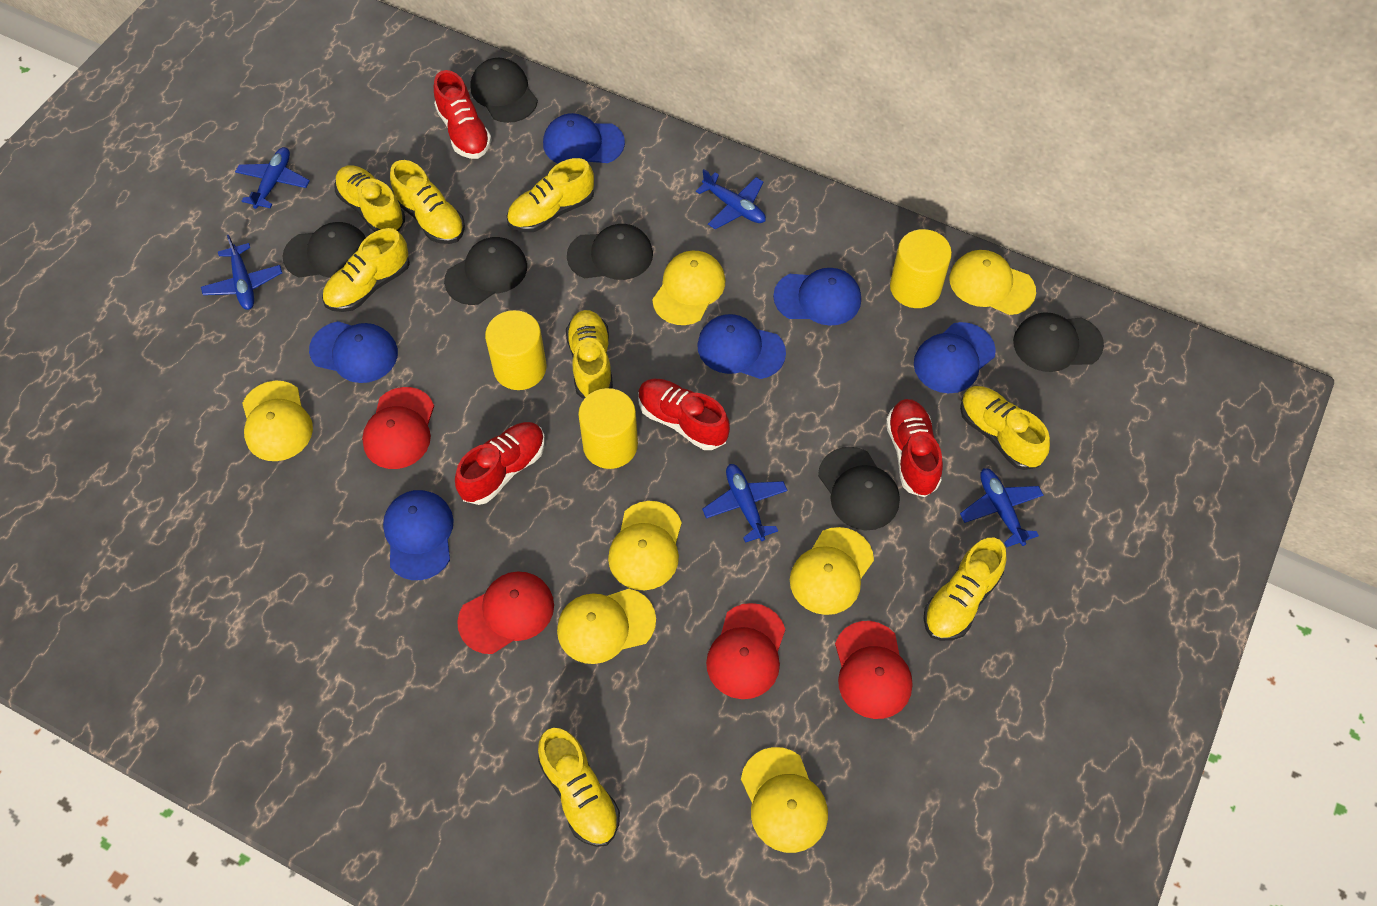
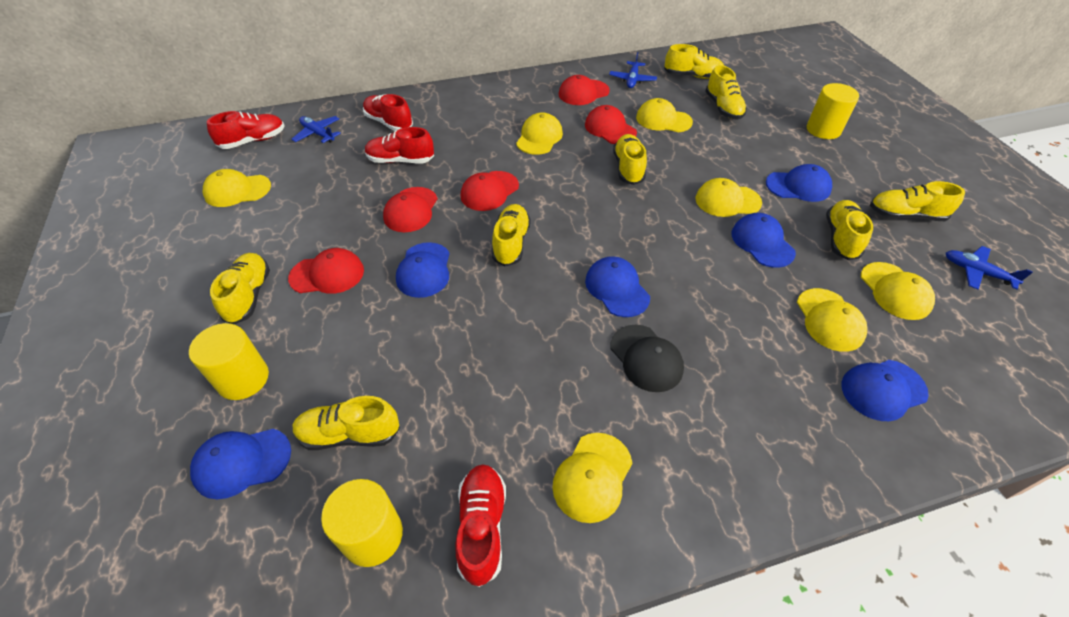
black cap: [282,222,366,278] [444,237,527,305] [471,58,538,123] [567,224,653,280] [818,447,900,530] [1013,312,1104,372] = 6 -> [610,325,684,392] = 1
blue plane: [201,235,282,310] [235,147,310,209] [696,169,766,229] [702,464,788,543] [960,468,1044,547] = 5 -> [291,116,341,143] [609,52,657,88] [946,246,1033,290] = 3
red cap: [362,387,434,469] [457,572,554,654] [706,603,785,699] [835,621,912,719] = 4 -> [288,248,364,294] [383,187,437,232] [461,171,519,211] [559,75,610,105] [585,105,637,144] = 5

